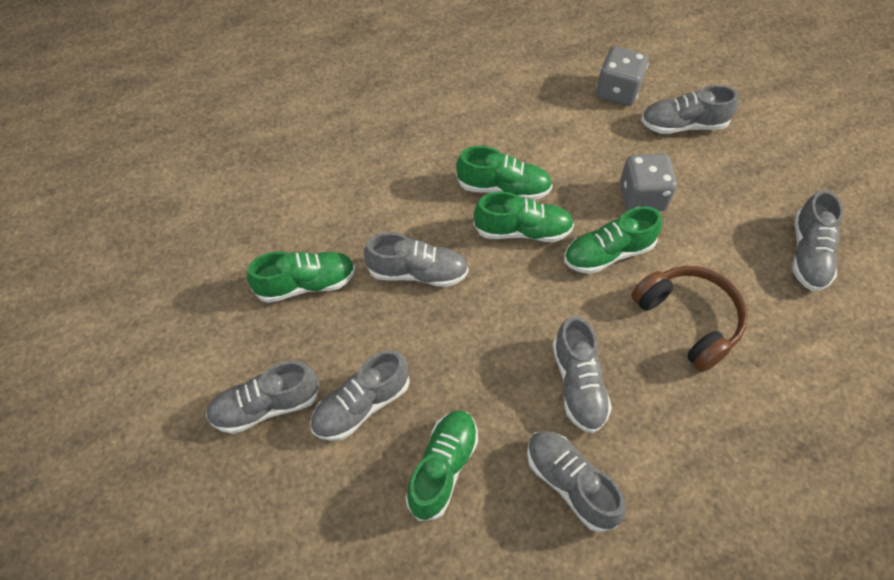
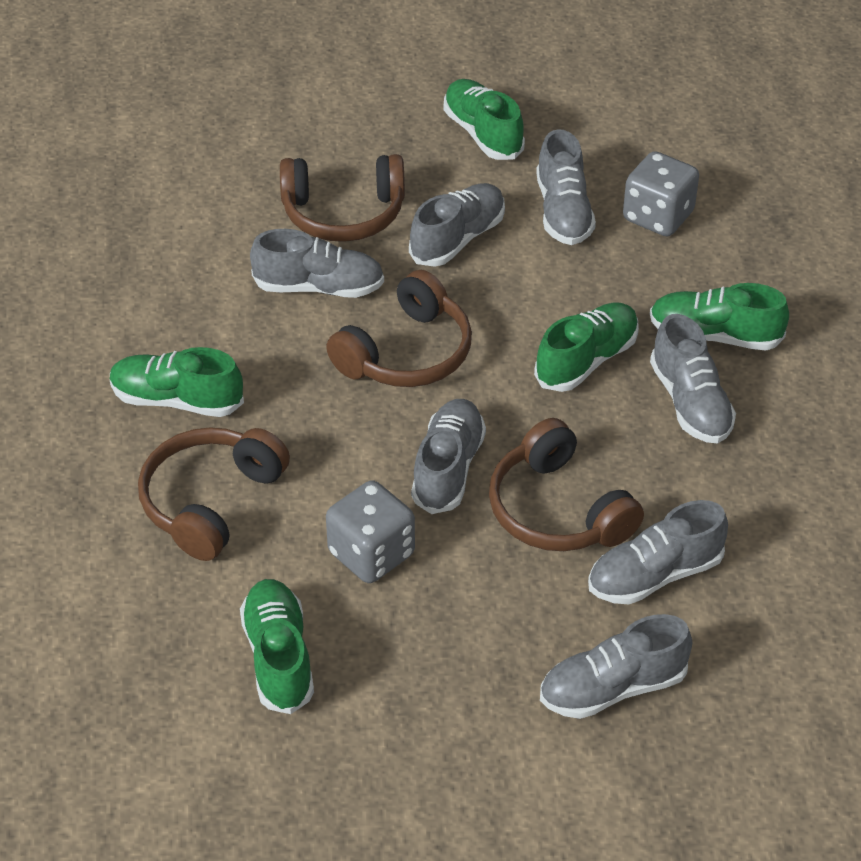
brown headphones: [631,266,748,372] = 1 -> [138,427,290,561] [280,154,405,242] [326,270,472,387] [489,418,644,551] = 4

